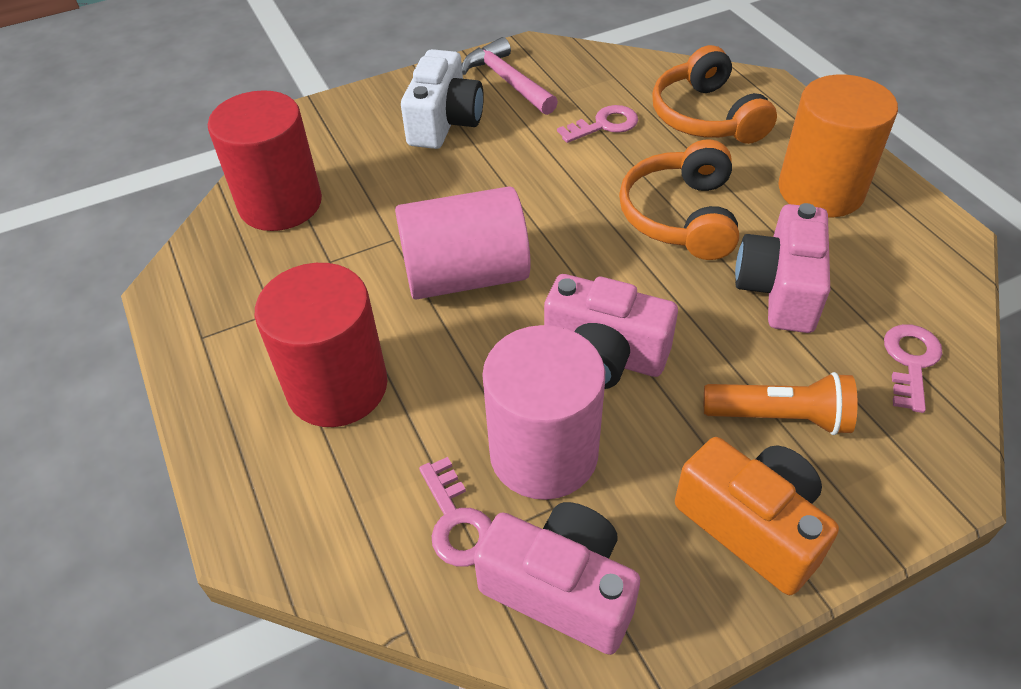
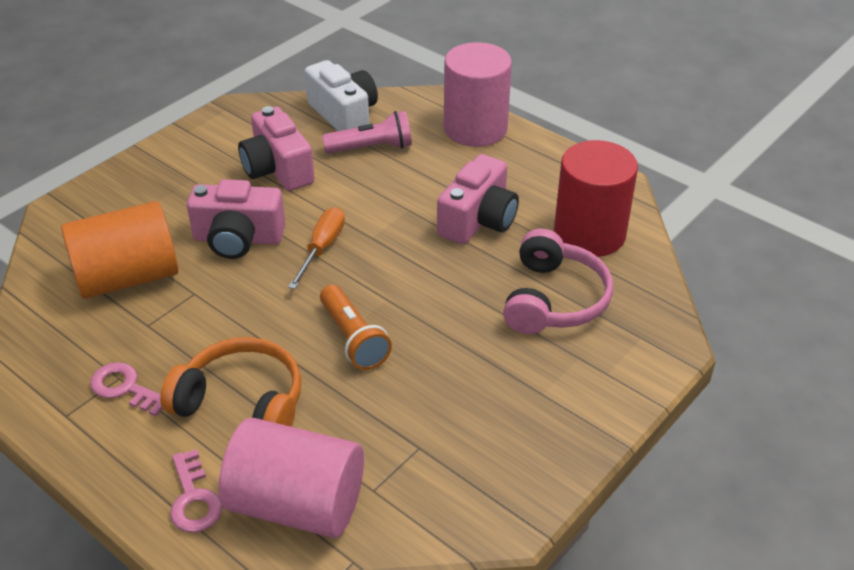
orange camera: [675,437,839,595] = 1 -> none = 0
orange headphones: [619,139,739,260] [652,45,777,144] = 2 -> [160,337,301,427] = 1
orange screwdriver: none = 0 -> [288,207,345,289] = 1
pink flashlight: none = 0 -> [322,111,412,154] = 1
pink hammer: [462,37,558,115] = 1 -> none = 0
pink headphones: none = 0 -> [503,229,613,334] = 1
pink key: [419,457,492,567] [557,105,638,143] [884,324,942,413] = 3 -> [90,362,163,417] [170,449,222,533] = 2
red cylinder: [208,90,322,231] [255,263,387,427] = 2 -> [554,140,638,257] = 1

